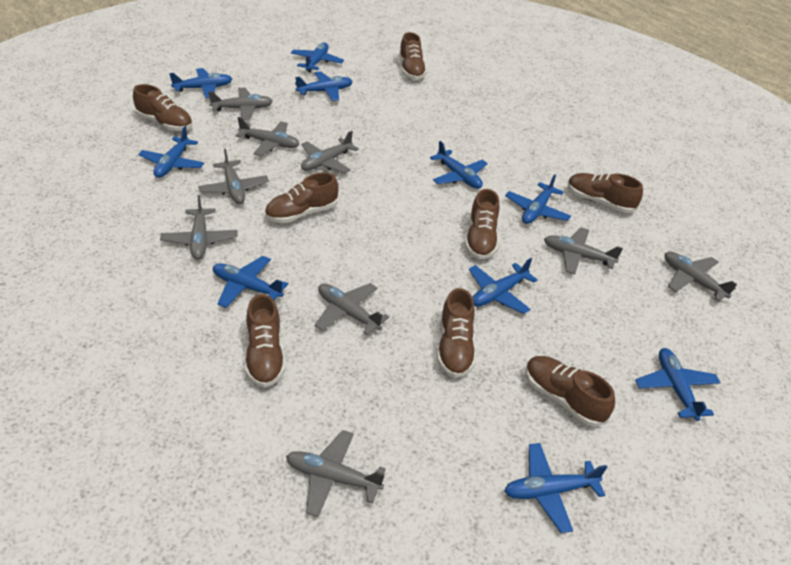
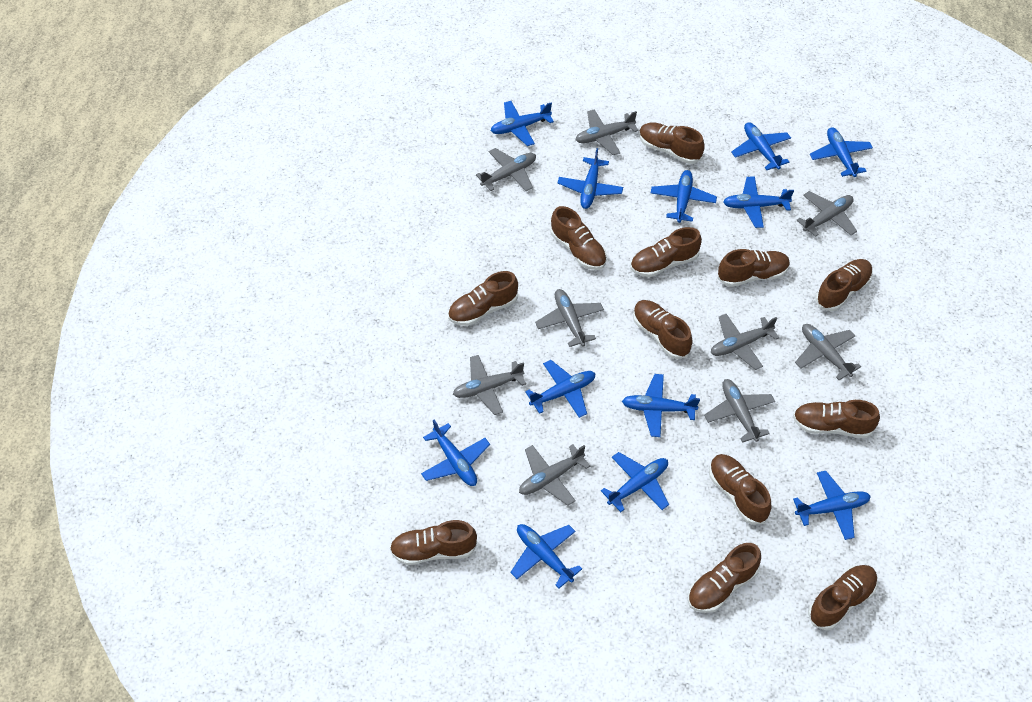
blue plane: [138,126,204,178] [169,68,232,98] [213,256,288,308] [291,43,344,72] [295,71,353,101] [430,141,488,189] [469,258,537,314] [504,443,607,533] [505,174,571,224] [635,348,721,421] = 10 -> [421,420,490,486] [490,101,554,146] [510,524,582,589] [525,360,596,418] [558,148,623,209] [601,452,669,512] [622,374,700,437] [651,170,717,223] [723,176,794,228] [731,122,791,170] [793,471,871,540] [810,127,873,177] = 12
brown shoe: [133,84,192,131] [245,294,285,388] [265,172,339,223] [399,32,427,80] [437,288,476,378] [465,189,500,259] [526,356,615,427] [568,173,643,213] = 8 -> [390,520,477,565] [448,271,518,326] [550,206,607,270] [630,227,702,277] [633,300,692,359] [639,122,705,164] [688,543,761,613] [709,454,772,525] [718,249,790,287] [793,400,880,438] [808,565,878,630] [816,259,873,311] = 12

